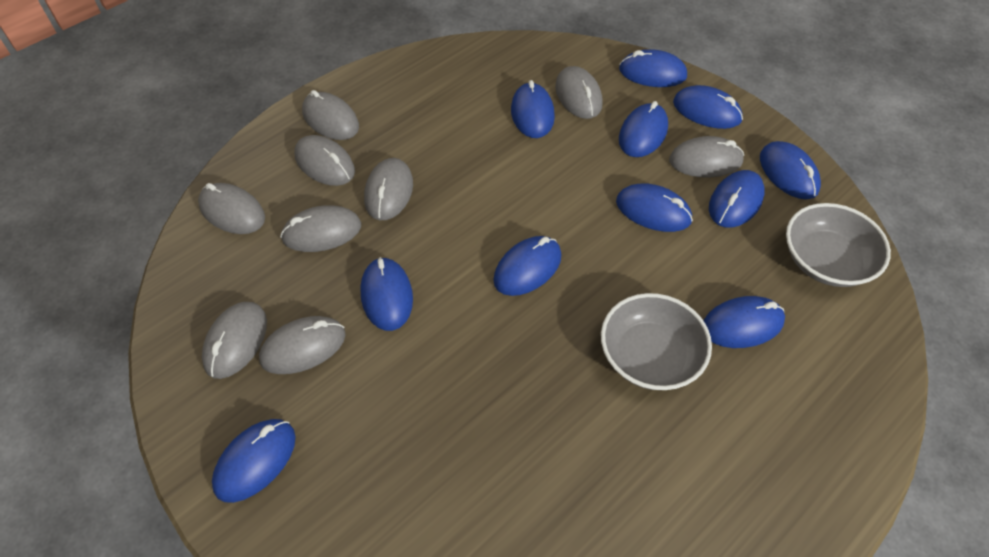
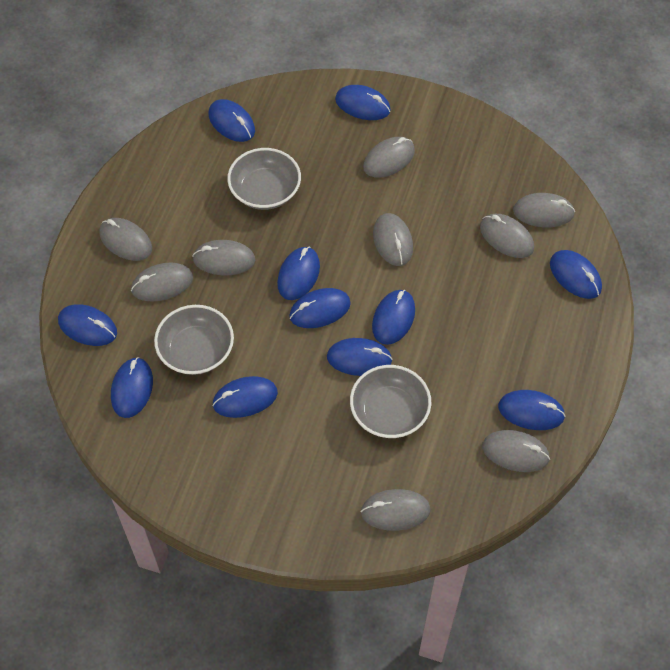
grey bowl: [601,293,712,390] [786,203,891,287] = 2 -> [154,305,234,375] [227,148,301,210] [350,365,431,438] = 3

